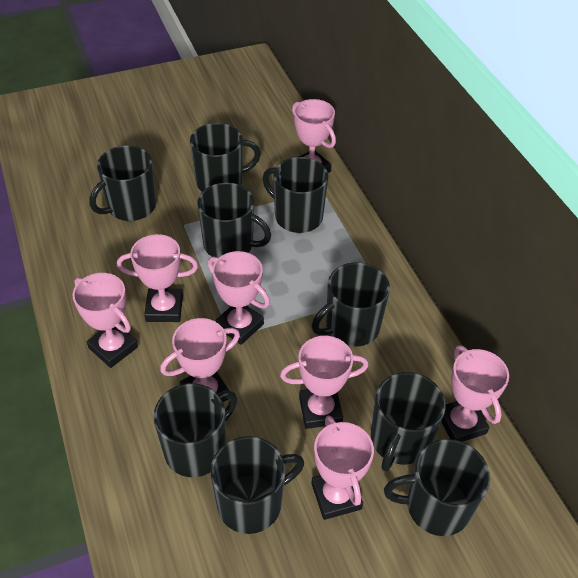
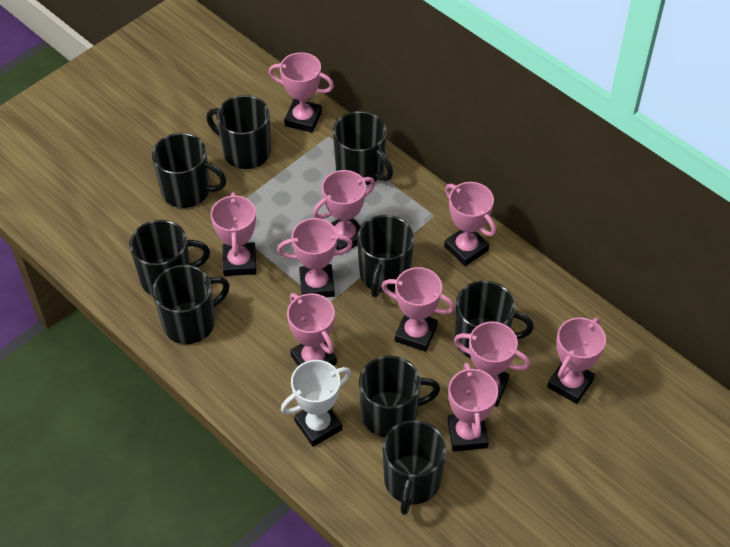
pink trophy: [73,273,138,368] [117,234,198,322] [160,318,240,402] [207,251,270,345] [280,336,369,429] [292,99,336,173] [311,416,374,520] [441,345,509,442] = 8 -> [210,192,256,276] [269,52,334,133] [277,218,353,297] [287,293,337,366] [313,170,375,250] [381,267,455,352] [444,182,496,266] [448,363,498,451] [454,321,530,407] [547,317,606,404] = 10
white trophy: none = 0 -> [281,360,351,446] = 1

